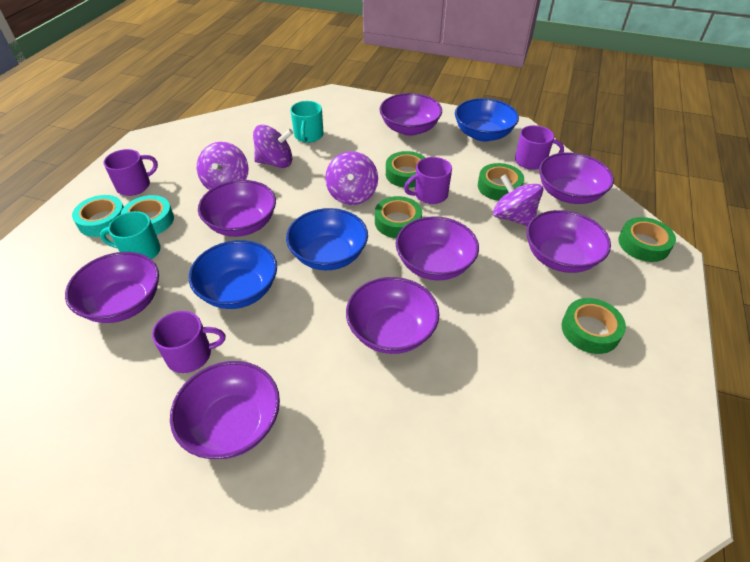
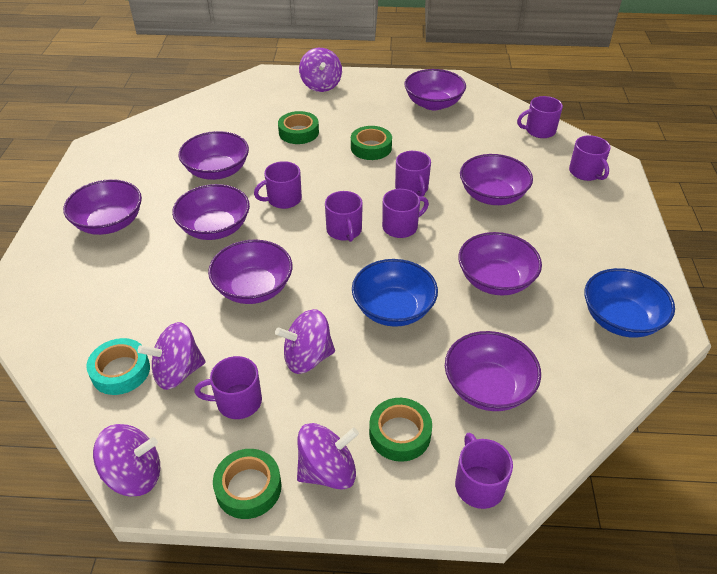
blue bowl: [189,240,277,309] [286,208,368,270] [455,98,519,142] = 3 -> [352,259,438,327] [585,268,675,338] = 2
green tape: [375,196,422,238] [386,151,425,188] [478,163,524,201] [562,298,626,354] [618,217,676,262] = 5 -> [213,449,281,519] [278,111,319,144] [351,126,392,160] [369,398,432,462] = 4
purple mug: [103,149,158,196] [152,311,225,373] [404,157,452,204] [515,125,564,170] = 4 -> [194,356,262,419] [254,161,302,209] [325,191,363,242] [382,189,429,238] [395,151,431,197] [455,433,513,509] [517,96,563,138] [569,135,611,181] = 8
purple spinning top: [197,142,249,190] [253,125,293,168] [325,151,378,205] [493,174,543,226] = 4 -> [93,424,160,497] [138,322,206,390] [275,309,335,374] [297,423,359,490] [299,48,342,92] = 5
turquoise mug: [100,211,161,259] [290,101,324,143] = 2 -> none = 0
turquoise tape: [72,195,124,237] [120,195,174,235] = 2 -> [86,338,150,395] = 1

